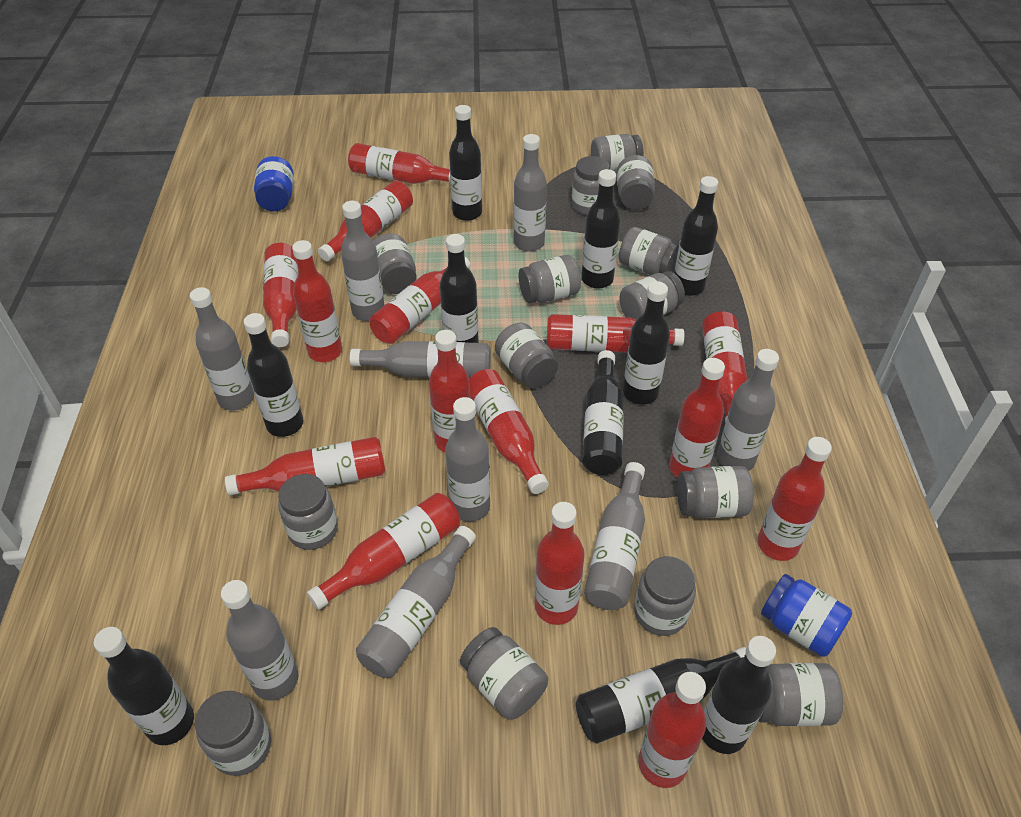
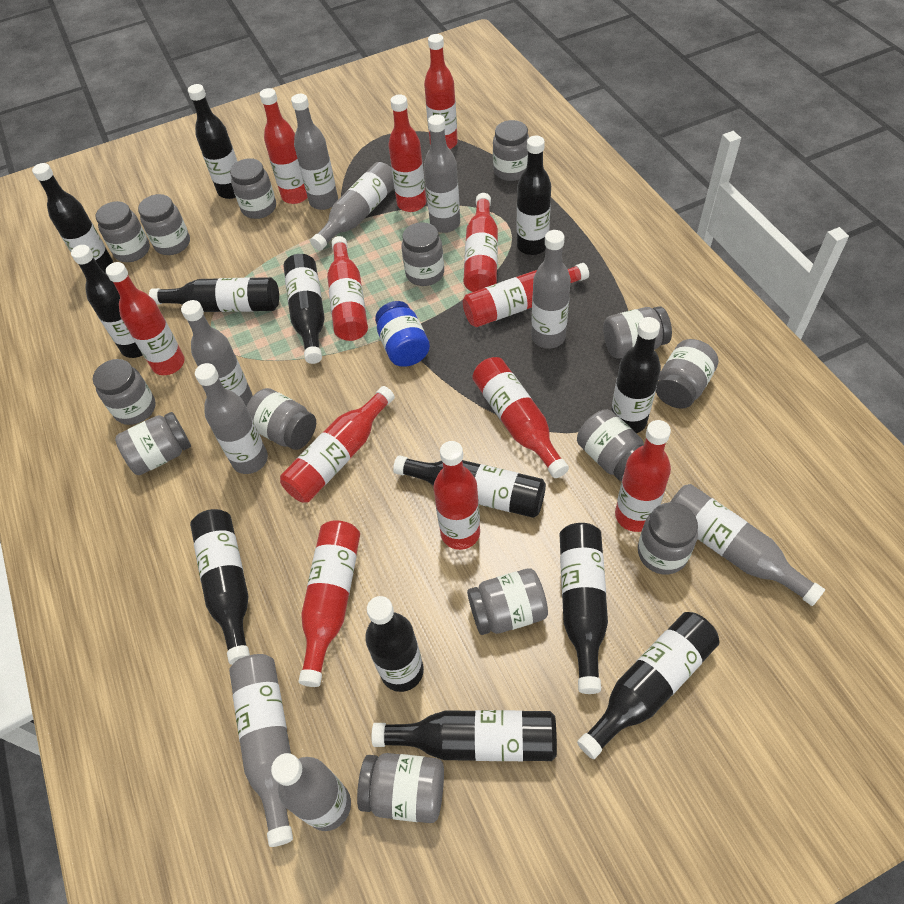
black bottle: [94,627,194,745] [244,313,303,437] [439,234,479,343] [449,105,482,221] [576,647,746,744] [582,169,620,289] [582,350,624,475] [623,281,670,404] [675,176,718,296] [702,636,776,754] = 10 -> [32,163,113,273] [71,245,142,358] [149,277,279,312] [188,84,238,199] [190,509,250,665] [284,254,325,364] [365,596,424,692] [371,710,557,761] [393,455,546,518] [517,136,551,255] [560,523,608,694] [577,612,719,759] [611,317,661,433] = 13
blue jar: [254,156,294,211] [761,574,852,657] = 2 -> [375,301,430,367] = 1
red bottle: [225,437,385,495] [263,243,298,347] [292,240,342,362] [307,493,460,610] [318,181,413,261] [348,143,451,184] [370,257,471,344] [429,330,471,452] [469,369,549,494] [535,502,585,625] [547,314,684,353] [638,672,706,788] [669,358,725,478] [702,311,747,423] [758,437,832,561] = 15 -> [106,262,185,375] [260,88,308,204] [280,386,395,503] [299,520,360,687] [327,236,368,341] [388,95,426,212] [424,34,458,149] [433,441,480,550] [463,263,589,327] [464,193,498,292] [472,357,569,478] [615,420,671,532] = 12

